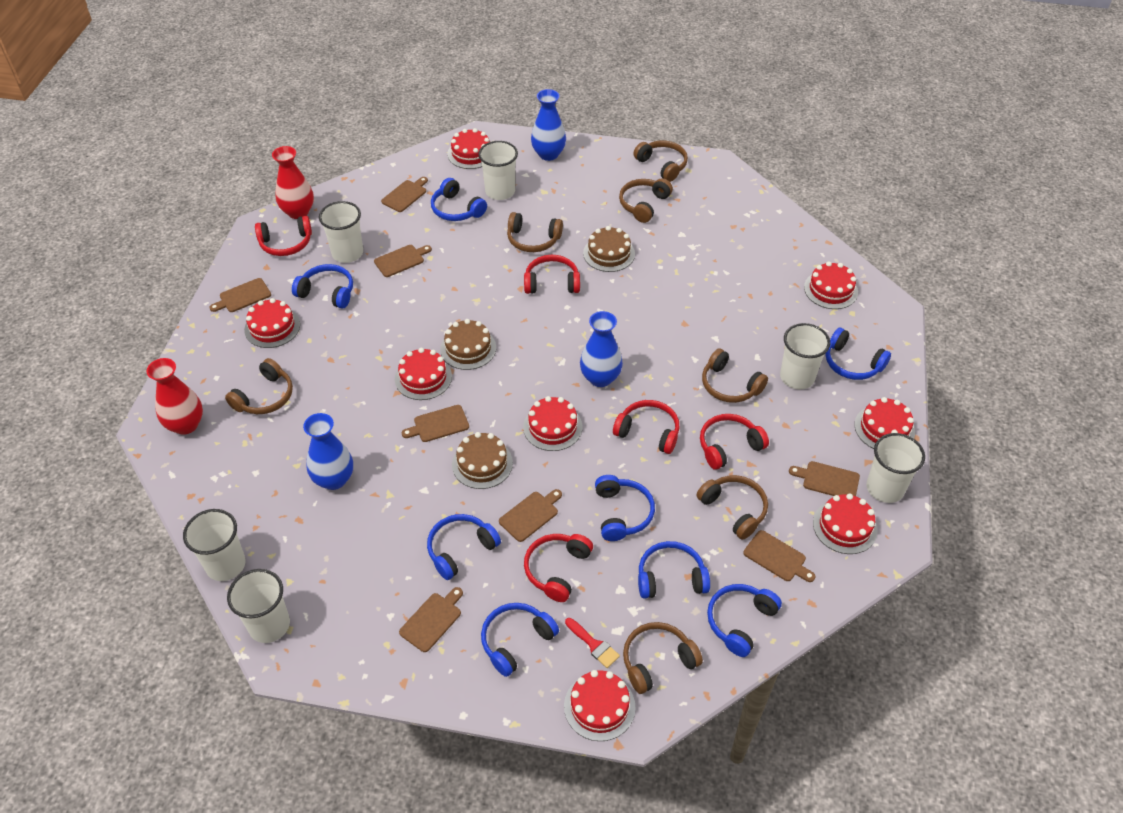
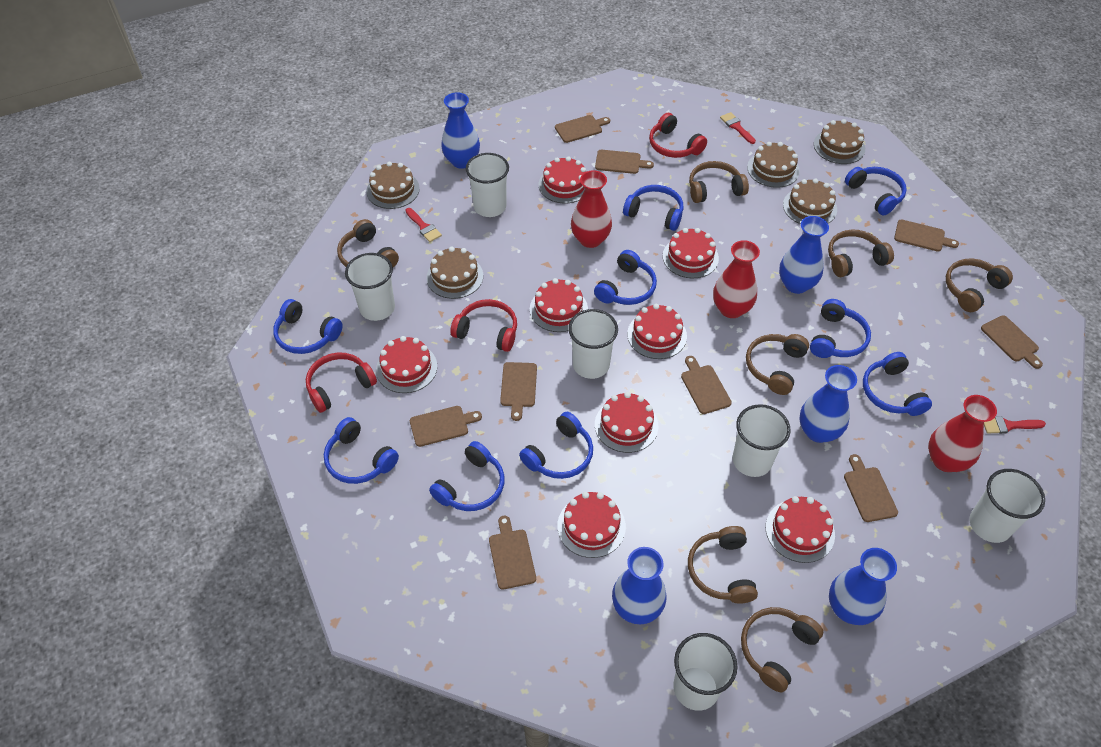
blue headphones: [292,264,353,309] [427,514,501,580] [431,178,487,221] [481,603,559,677] [595,475,655,541] [638,541,710,599] [707,584,782,657] [826,328,891,380] = 8 -> [273,299,343,354] [324,417,399,484] [429,441,504,511] [519,412,593,479] [594,250,657,305] [623,185,684,231] [810,299,871,358] [845,167,907,215] [863,352,932,416] = 9
blue vase: [303,413,353,490] [531,89,566,161] [580,311,623,387] = 3 -> [441,92,480,169] [612,547,666,624] [779,216,829,294] [799,365,857,443] [829,548,897,625] = 5
brown cake: [440,319,496,370] [452,432,513,489] [583,226,635,272] = 3 -> [366,162,420,209] [426,247,483,299] [747,142,800,188] [783,179,837,224] [814,119,865,164] = 5
brown cutting board: [209,278,271,312] [374,245,432,277] [381,177,428,212] [399,587,463,652] [402,405,469,442] [499,489,562,542] [743,530,815,582] [789,461,860,496] = 8 -> [410,406,482,447] [489,516,536,589] [500,362,537,421] [555,115,610,143] [595,150,654,174] [681,356,732,414] [844,454,898,522] [894,220,959,252] [981,315,1043,369] = 9
red brush: [565,618,620,668] = 1 -> [405,208,442,242] [720,112,756,144] [984,416,1046,434] = 3
red headphones: [255,216,312,256] [524,255,580,294] [524,534,593,602] [613,400,680,454] [700,414,769,470] = 5 -> [306,353,377,413] [451,299,517,352] [649,113,707,158] = 3
red vase: [146,358,203,435] [272,146,314,219] = 2 -> [571,170,612,248] [713,240,760,318] [928,395,997,472] = 3

